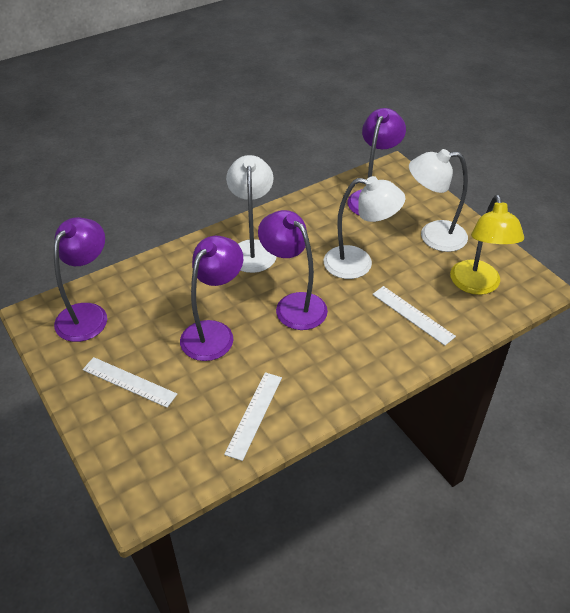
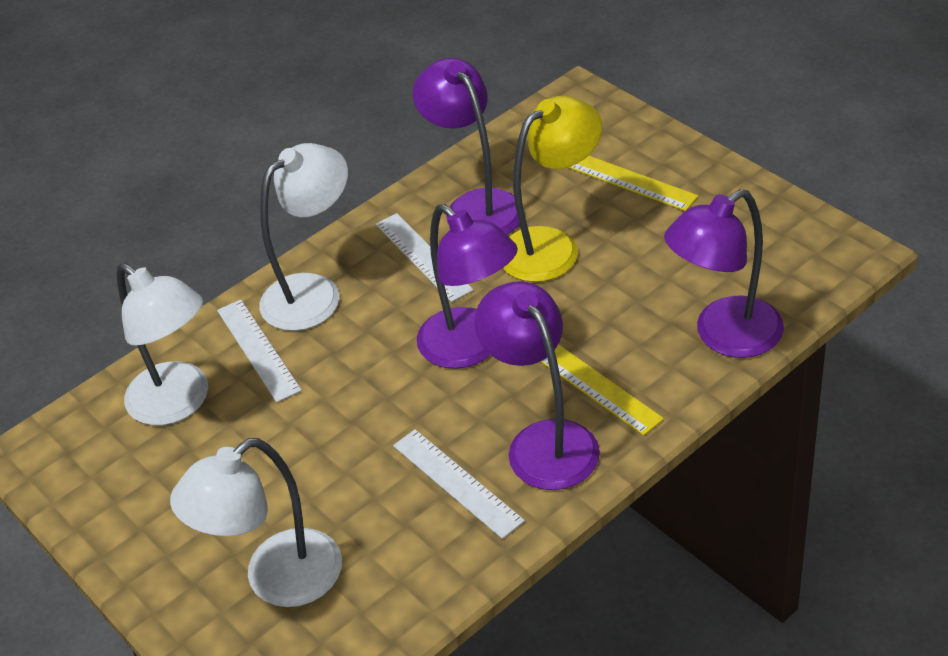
yellow ruler: none = 0 -> [540,344,664,436] [568,155,698,211] = 2

